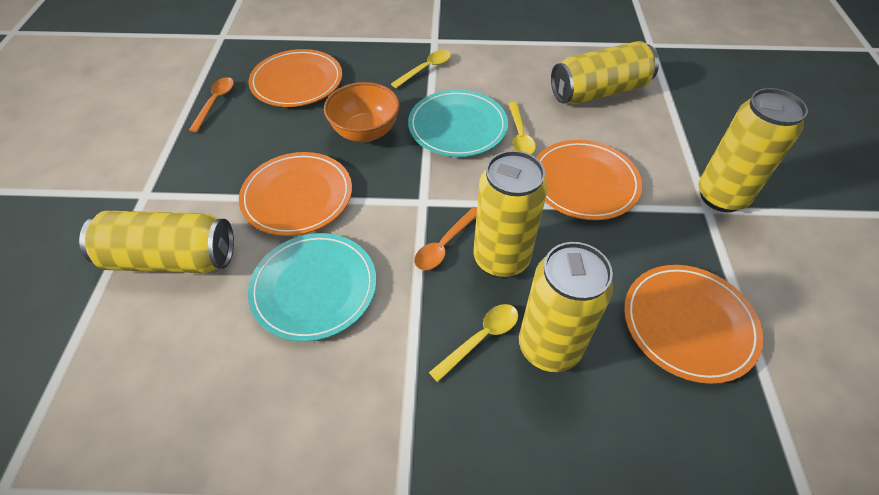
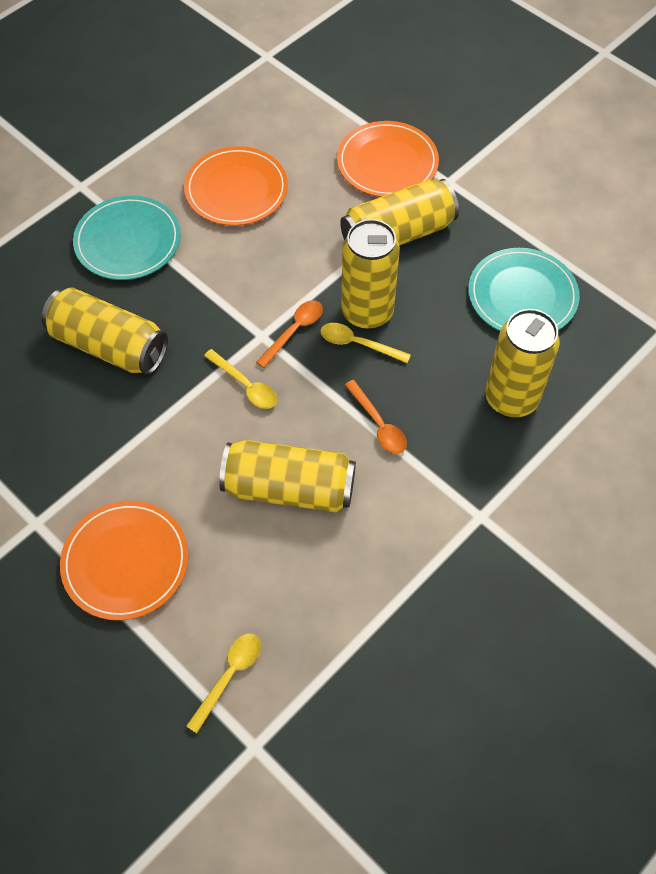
orange bowl: [324,82,400,142] = 1 -> none = 0
orange plate: [239,152,352,236] [249,49,342,107] [536,140,642,220] [624,265,763,384] = 4 -> [60,501,189,621] [184,146,288,226] [337,121,439,197] = 3

